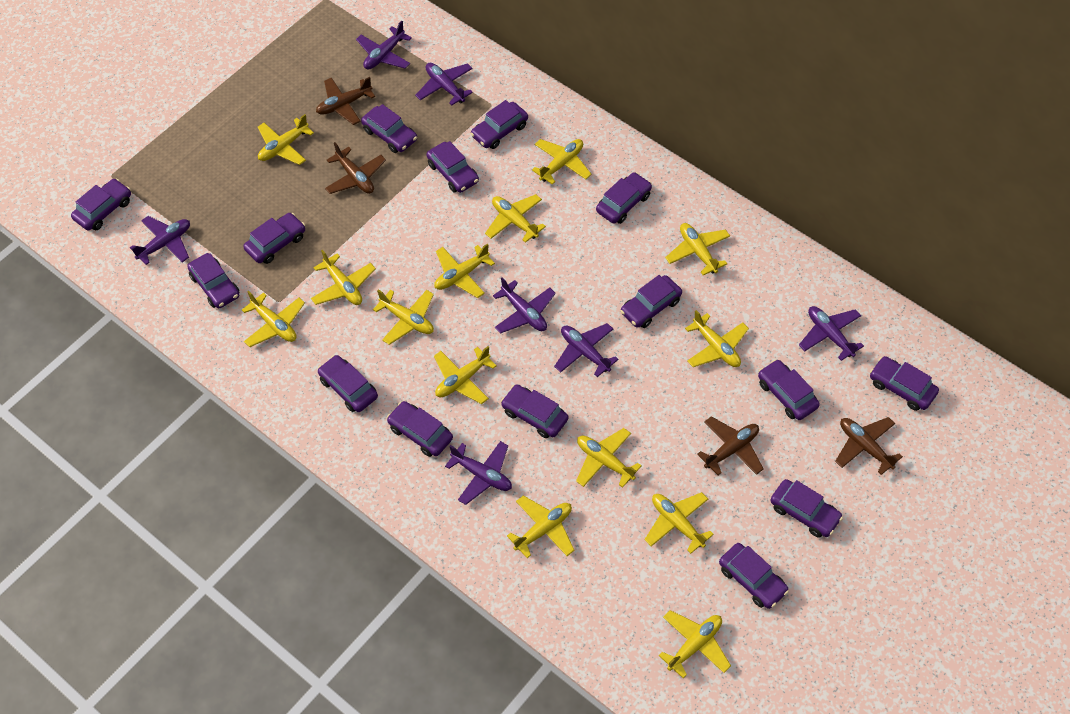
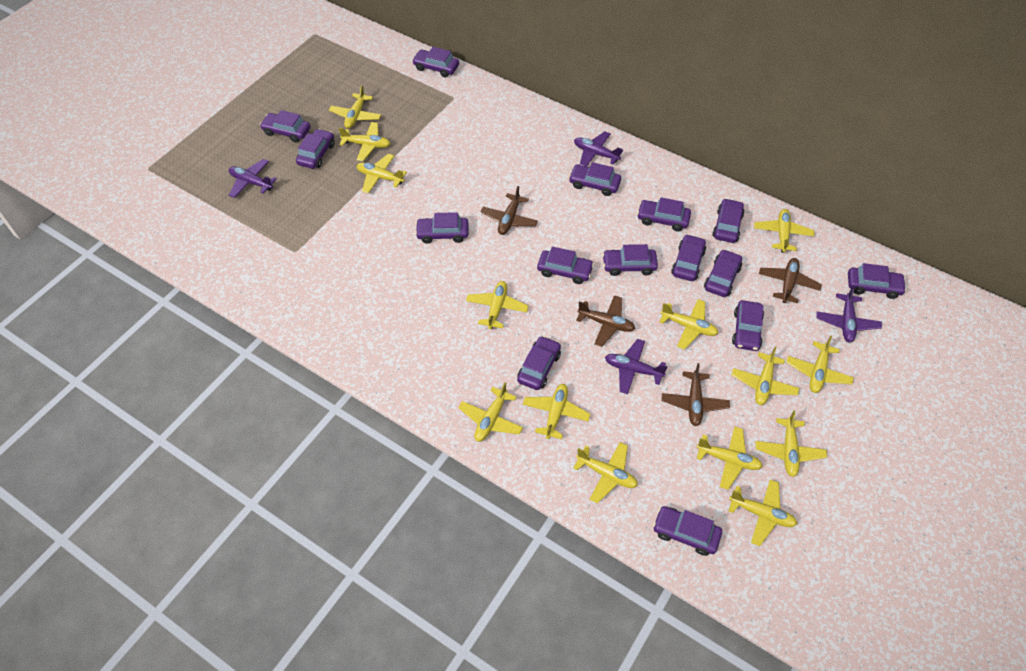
purple plane: [130,216,190,265] [356,21,412,69] [415,63,473,105] [445,441,512,505] [493,277,556,334] [554,323,619,377] [799,306,864,361] = 7 -> [229,159,277,198] [574,131,623,167] [605,339,668,394] [816,286,882,342] = 4

